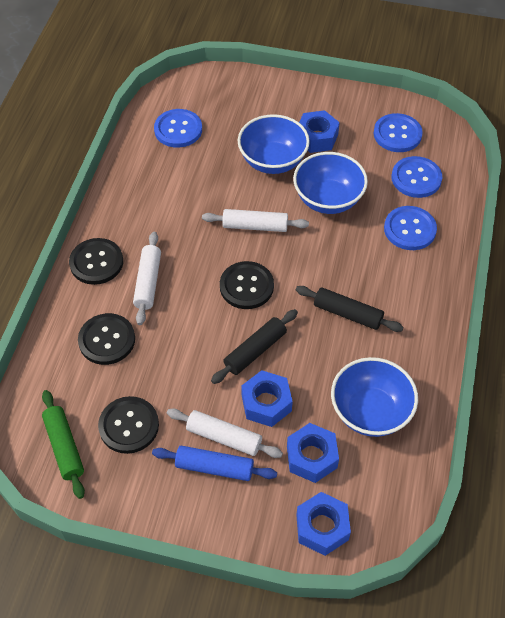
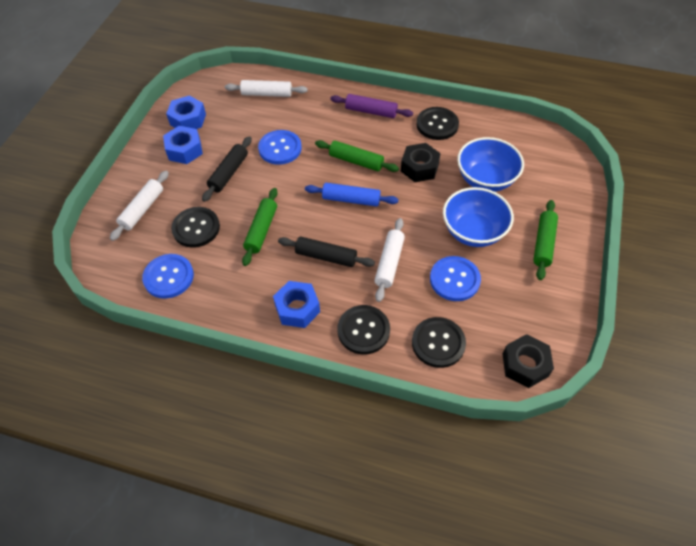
black nut: none = 0 -> [401,143,441,182] [503,334,554,388] = 2
blue bowl: [238,114,310,174] [293,152,368,214] [331,357,418,437] = 3 -> [443,187,514,247] [457,137,524,192] = 2
blue button: [154,109,202,148] [373,113,423,152] [384,206,437,250] [391,156,442,198] = 4 -> [142,254,194,299] [258,130,302,165] [430,256,481,301] = 3
blue nut: [241,370,293,427] [287,423,339,483] [296,492,351,556] [299,110,340,153] = 4 -> [163,126,203,164] [166,95,206,129] [273,281,320,328] = 3
green rolling pin: [42,390,85,499] = 1 -> [242,188,278,266] [315,140,399,172] [533,200,558,280] = 3
purple rolling pin: none = 0 -> [330,94,413,118] = 1

